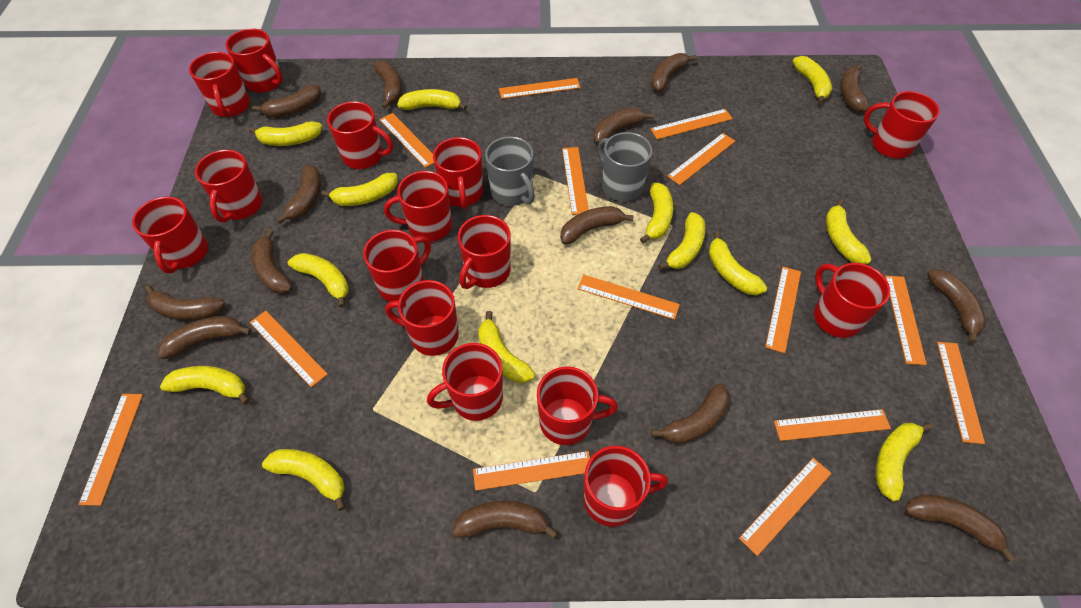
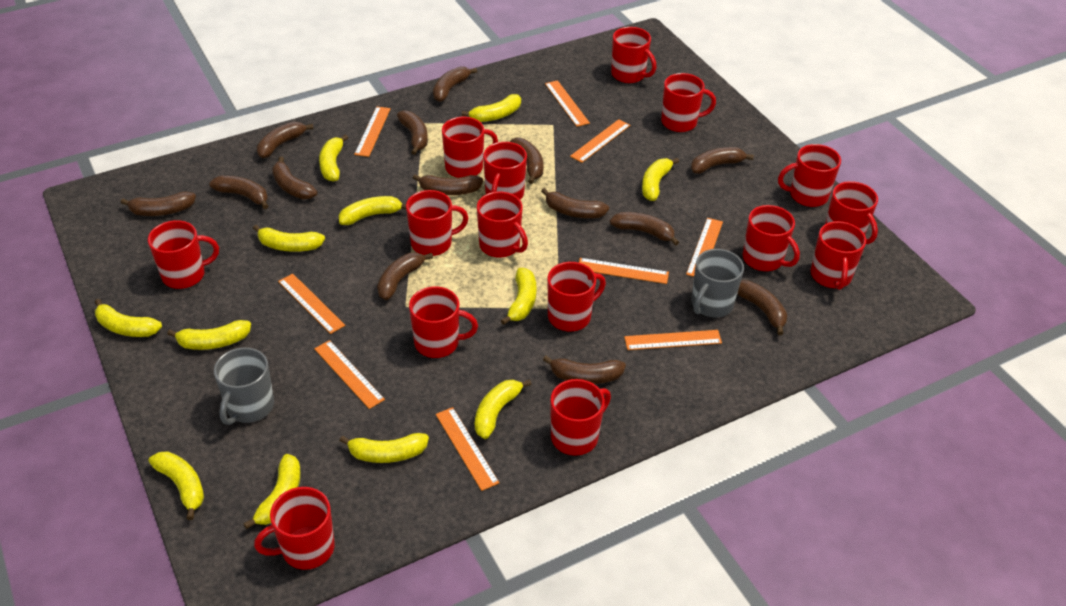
orange ruler: [78,394,143,506] [250,311,328,388] [379,113,434,168] [473,451,590,491] [499,78,581,99] [562,147,589,215] [578,275,680,320] [650,109,733,139] [667,133,735,185] [739,458,831,556] [765,266,801,353] [774,409,891,441] [885,276,927,365] [937,342,985,444] = 14 -> [278,274,345,334] [314,340,385,409] [354,106,391,157] [436,407,499,491] [545,80,590,127] [570,119,630,163] [579,258,669,284] [624,330,722,350] [686,218,723,277] = 9
yellow banana: [160,366,250,404] [249,121,322,146] [262,449,346,511] [288,253,349,308] [321,173,398,206] [397,89,467,110] [478,311,535,383] [640,183,673,243] [658,212,705,270] [709,231,767,295] [792,56,832,104] [826,199,872,264] [876,422,933,502] = 13 -> [95,299,162,337] [149,451,204,520] [167,320,251,350] [243,454,301,529] [253,225,325,252] [319,134,348,182] [339,196,406,225] [340,433,429,463] [462,94,521,122] [475,379,532,439] [501,268,537,325] [642,158,679,201] = 12

